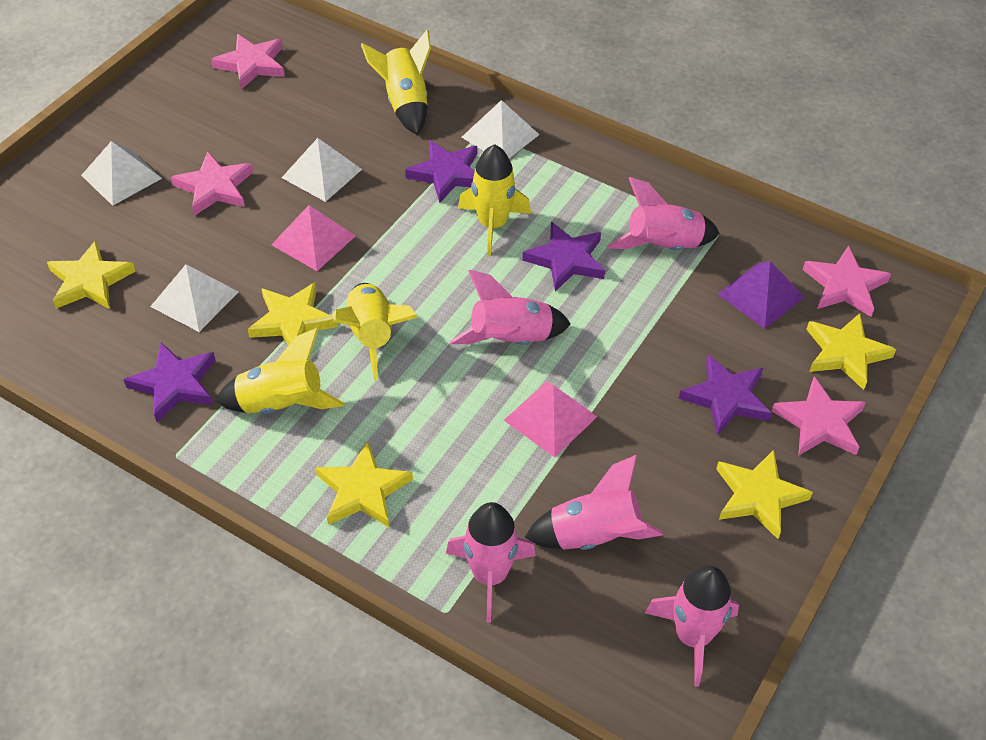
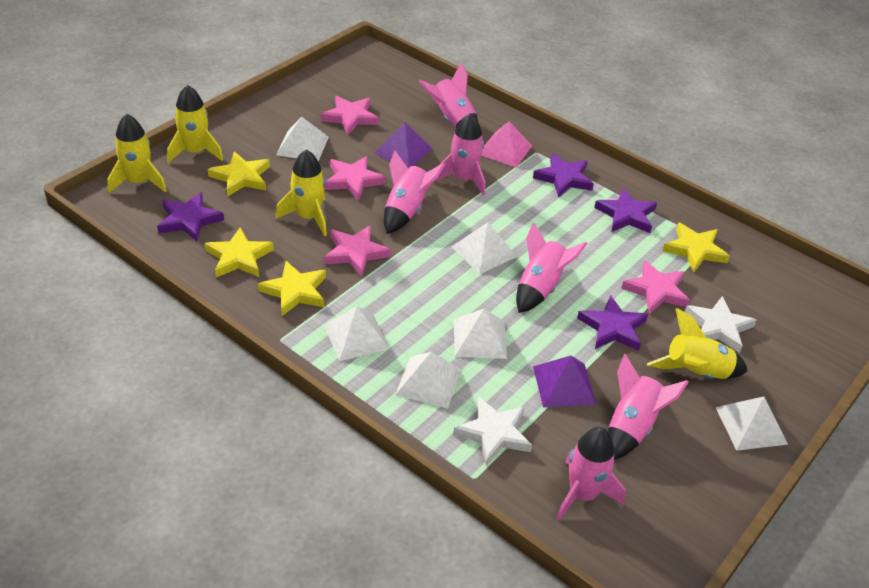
pink pyramid: [271,205,356,271] [504,381,597,457] = 2 -> [482,121,532,167] = 1
pink rocket: [446,502,536,622] [450,270,571,345] [525,455,664,550] [607,177,720,250] [645,565,739,686] = 5 -> [384,151,445,234] [419,63,478,128] [433,113,485,196] [516,222,588,313] [556,427,626,521] [608,354,689,460] = 6
purple pyramid: [718,261,805,329] = 1 -> [374,122,433,169] [533,356,596,407] = 2
white pyramid: [81,141,162,206] [150,264,239,332] [282,138,362,202] [461,100,540,158] = 4 -> [276,117,329,161] [324,306,390,361] [395,352,461,408] [452,222,517,274] [454,309,507,359] [716,396,788,451] = 6
white star: none = 0 -> [453,397,532,466] [685,296,757,353] = 2
yellow star: [47,240,136,309] [248,282,338,346] [316,441,413,527] [716,450,813,539] [806,313,896,390] = 5 -> [205,227,274,277] [208,151,270,197] [258,261,326,316] [662,222,730,272] = 4

